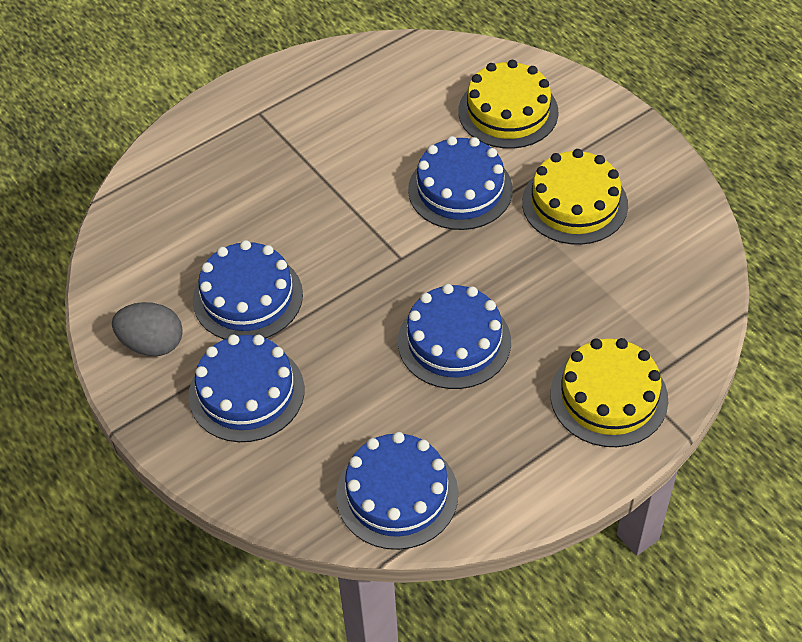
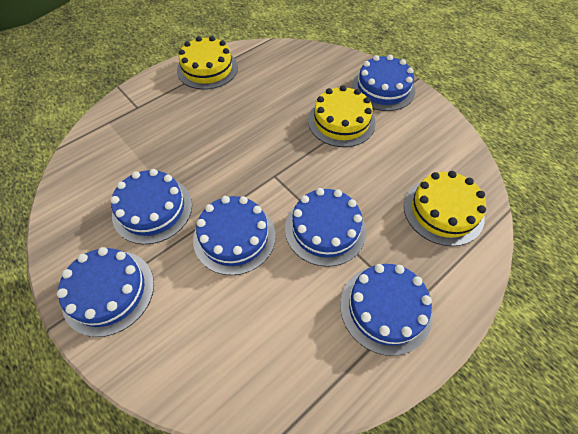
blue cake: [189,334,304,442] [193,240,303,339] [336,432,458,550] [398,284,511,389] [408,136,513,230] = 5 -> [57,247,154,337] [111,169,192,244] [193,196,276,275] [285,188,366,267] [340,264,433,356] [352,55,415,111] = 6
grey egg: [112,302,183,356] = 1 -> none = 0

